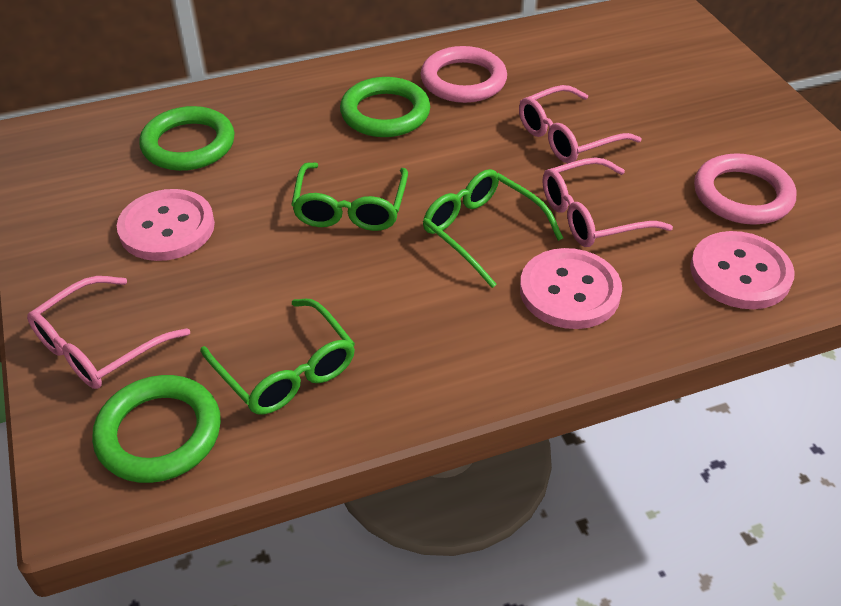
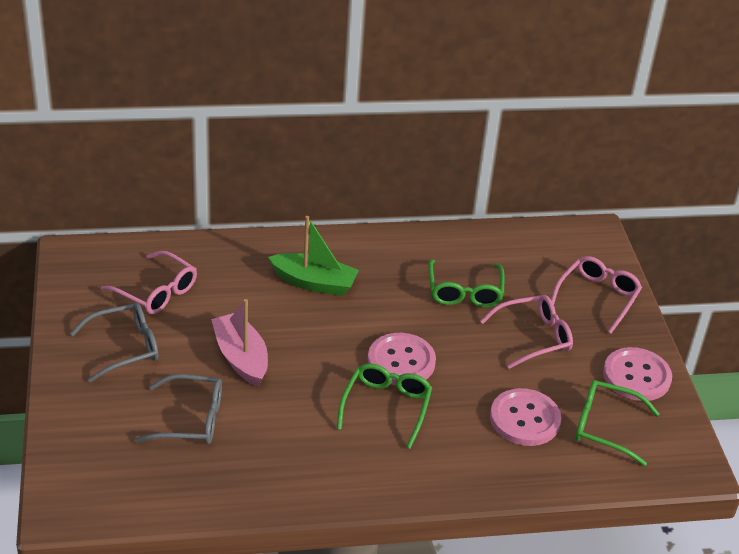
green boat: none = 0 -> [268,216,359,296] = 1
green ring: [92,375,221,483] [139,106,235,171] [340,77,430,137] = 3 -> none = 0
grey glasses: none = 0 -> [70,303,158,382] [135,374,222,444] = 2
pink boat: none = 0 -> [211,299,268,387] = 1
pink ring: [420,46,507,103] [694,153,797,225] = 2 -> none = 0

